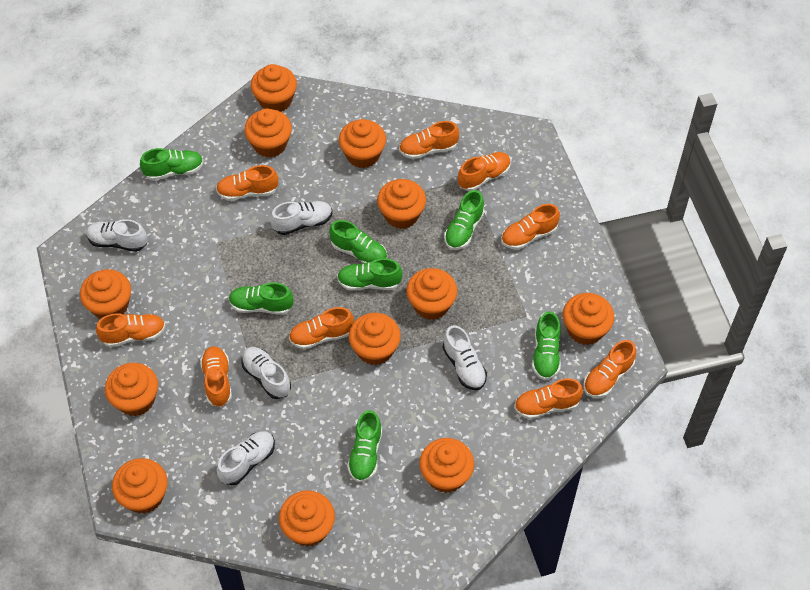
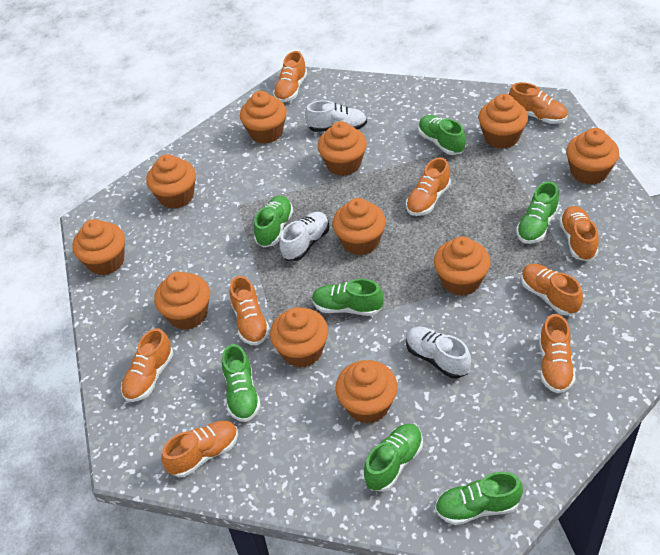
orange cupcake: [80,269,131,319] [105,363,158,416] [112,458,168,514] [244,108,292,158] [251,64,297,112] [279,490,335,547] [339,119,386,168] [349,313,401,365] [377,179,426,229] [406,268,457,320] [419,438,474,493] [563,293,614,345] = 12 -> [72,219,125,275] [146,154,196,209] [154,272,210,330] [240,91,287,144] [270,307,328,368] [317,121,367,176] [333,198,386,255] [335,360,398,424] [434,236,491,296] [478,94,528,149] [566,128,619,185] = 11
white shoe: [86,219,147,252] [217,431,275,485] [241,347,291,399] [270,201,332,235] [443,325,487,390] = 5 -> [280,212,329,261] [305,100,367,132] [406,327,471,379] = 3

